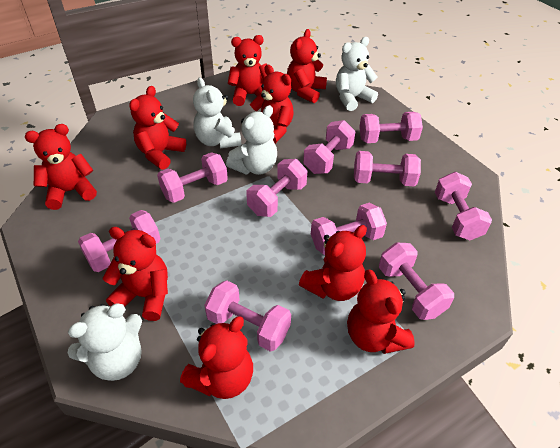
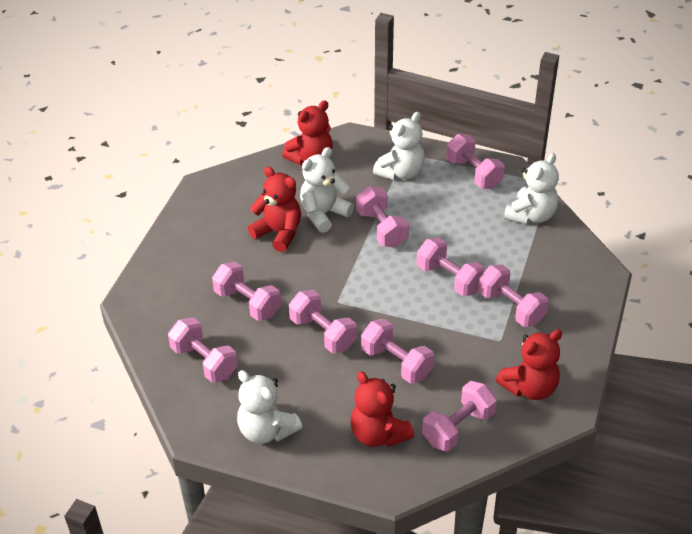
pink dumbbell: [78,210,161,272] [157,152,228,203] [204,280,291,352] [246,159,307,217] [303,120,356,174] [311,203,387,255] [354,151,421,186] [359,112,423,143] [379,243,454,320] [435,172,492,240] = 10 -> [168,317,238,383] [212,262,281,321] [289,290,357,353] [356,186,409,247] [361,319,434,384] [417,238,485,296] [422,381,497,452] [446,134,505,189] [478,264,549,327] = 9
red teddy bear: [25,124,97,210] [103,227,168,321] [129,86,186,170] [180,316,253,399] [228,35,267,106] [250,64,294,144] [287,29,327,103] [299,225,367,301] [347,270,415,354] = 9 -> [248,167,301,252] [282,100,333,166] [350,371,414,447] [496,329,562,400] = 4

